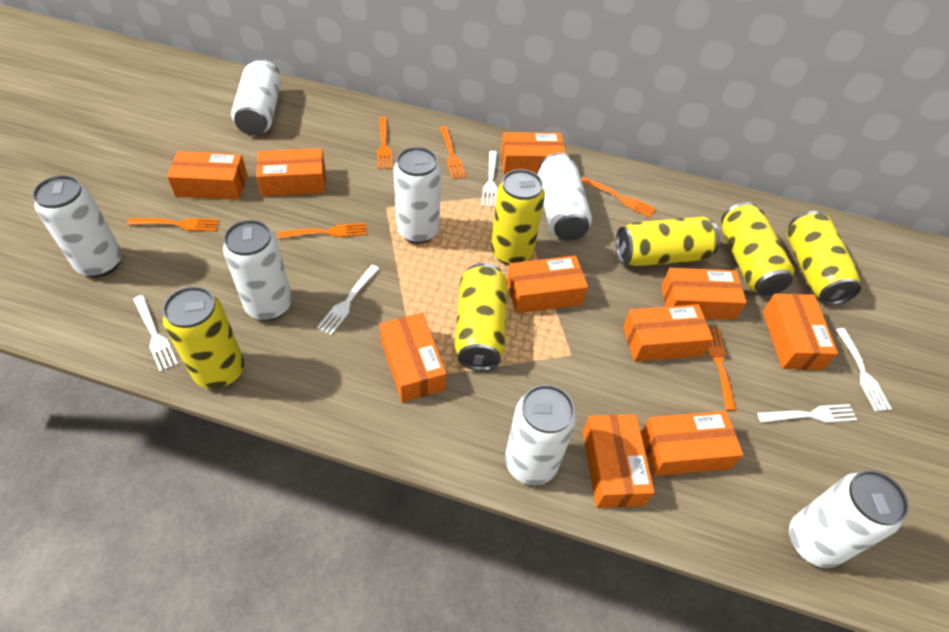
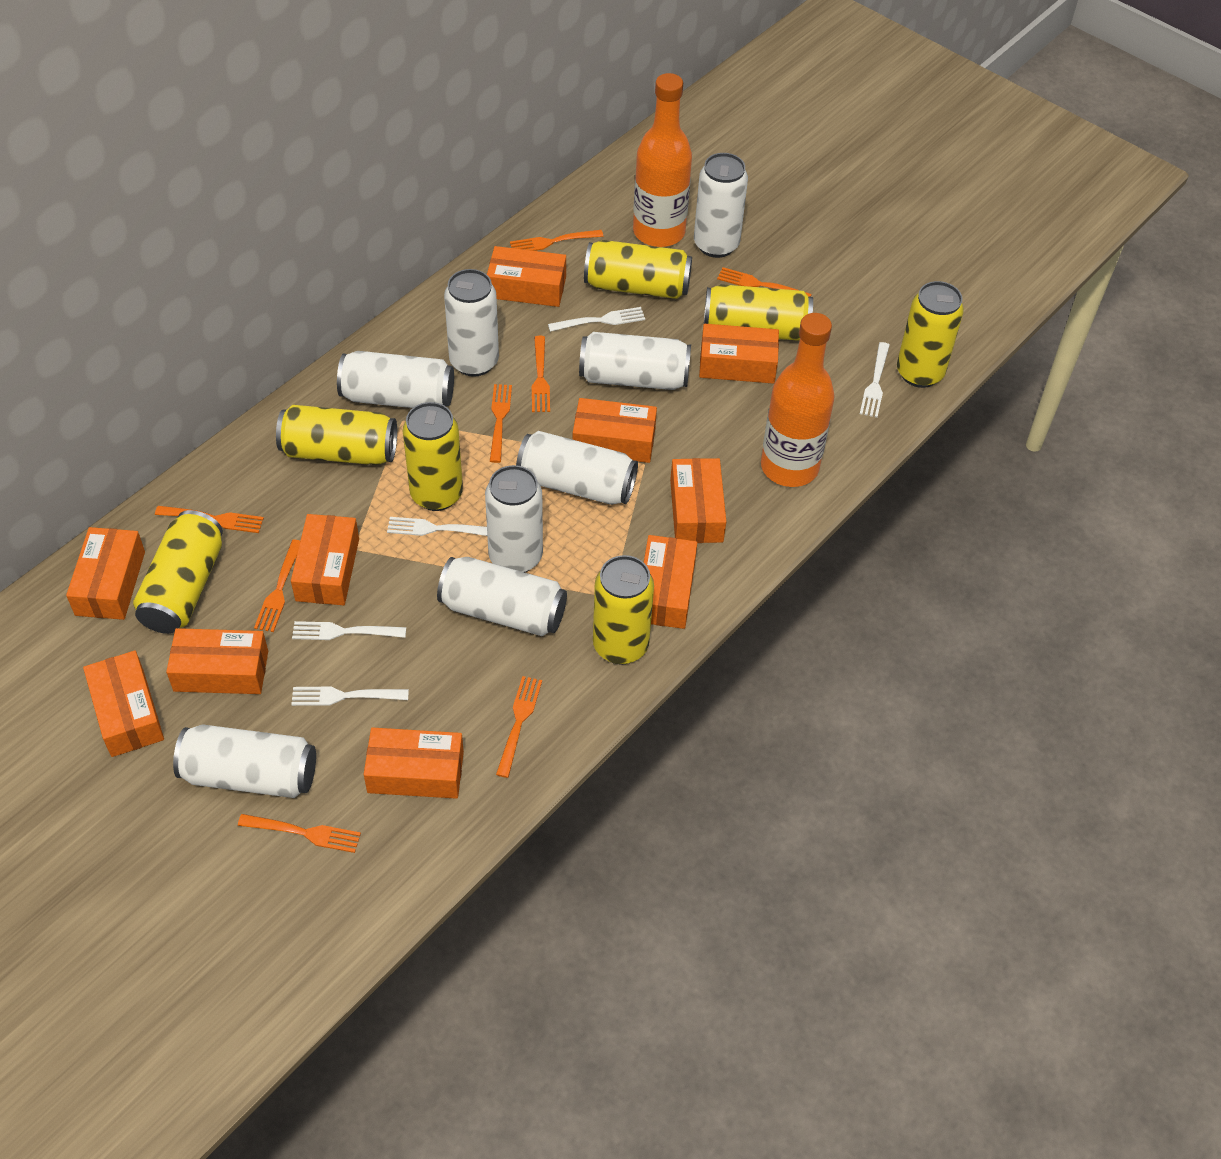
orange bottle: none = 0 -> [633,73,692,247] [761,313,835,487] = 2
orange fork: [127,218,220,231] [278,223,367,239] [377,117,392,169] [440,126,466,179] [581,177,656,217] [707,328,736,411] = 6 -> [155,506,264,533] [238,814,361,853] [254,540,300,632] [490,384,512,463] [496,676,542,778] [510,230,603,251] [532,336,550,412] [717,267,812,297] = 8
white can: [32,175,122,277] [223,220,292,321] [231,59,281,135] [394,147,441,244] [505,385,576,485] [538,153,592,241] [789,470,909,568] = 7 -> [173,724,316,798] [337,351,454,408] [437,557,567,636] [444,269,499,377] [485,465,543,572] [516,431,638,505] [579,332,691,390] [694,153,748,258] = 8
yellow can: [163,286,244,389] [455,263,507,371] [491,169,545,265] [616,217,720,267] [721,202,794,296] [786,211,861,305] = 6 -> [133,510,223,634] [276,405,397,465] [403,402,463,511] [584,240,692,299] [593,555,654,665] [704,284,813,341] [897,281,964,388] = 7

